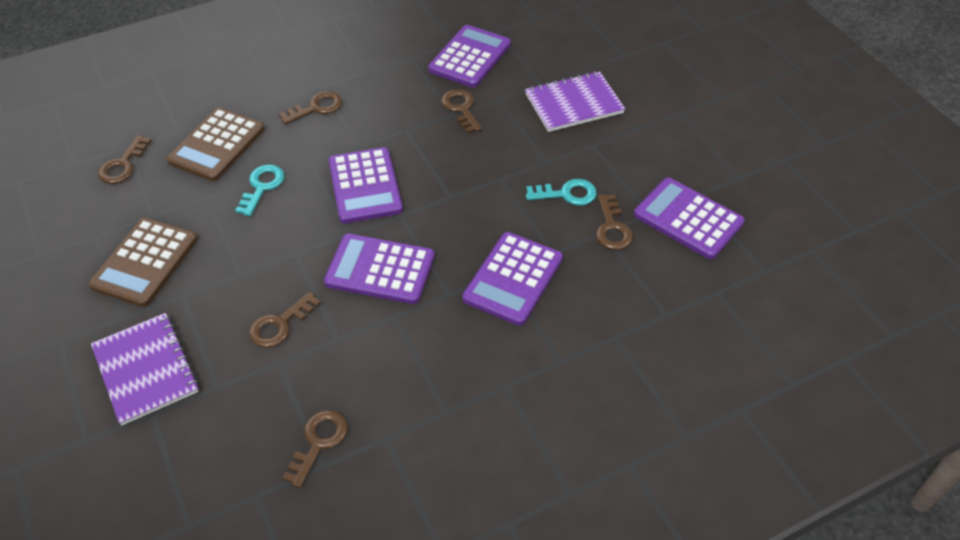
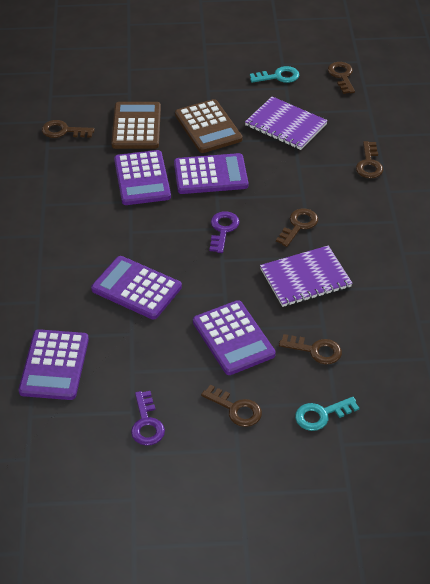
purple key: none = 0 -> [131,391,165,446] [210,211,240,253] = 2

